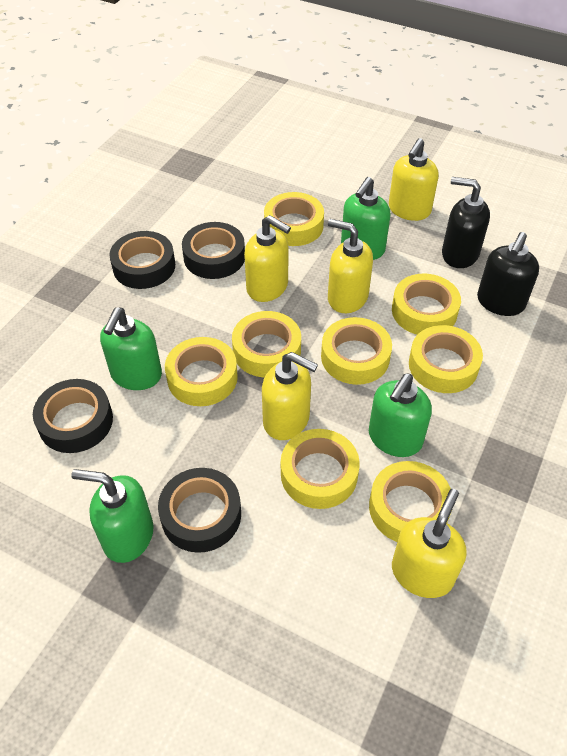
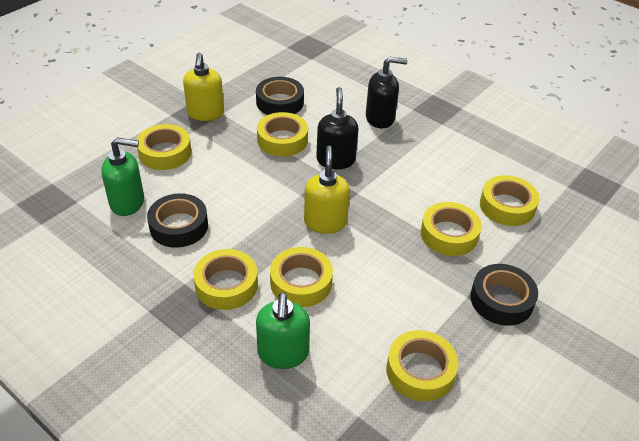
black tape: [33,379,113,453] [109,231,175,289] [158,468,241,553] [182,222,245,279] = 4 -> [147,193,208,248] [256,77,304,115] [470,264,538,326] = 3
green soap dispenser: [71,469,154,563] [100,308,162,390] [341,177,390,260] [369,374,432,457] = 4 -> [101,138,144,216] [256,293,310,369] = 2
yellow soap dispenser: [244,215,291,302] [262,352,318,440] [328,219,373,313] [389,138,439,221] [392,489,467,598] = 5 -> [183,53,224,121] [304,146,350,234] = 2
yellow tape: [165,337,238,406] [232,311,301,377] [264,192,324,246] [281,429,360,509] [321,317,392,385] [369,461,452,542] [392,274,461,335] [409,325,483,393] = 8 -> [137,124,191,170] [193,249,258,310] [257,112,308,157] [270,247,333,307] [386,330,459,401] [421,202,482,256] [480,175,540,226] = 7

